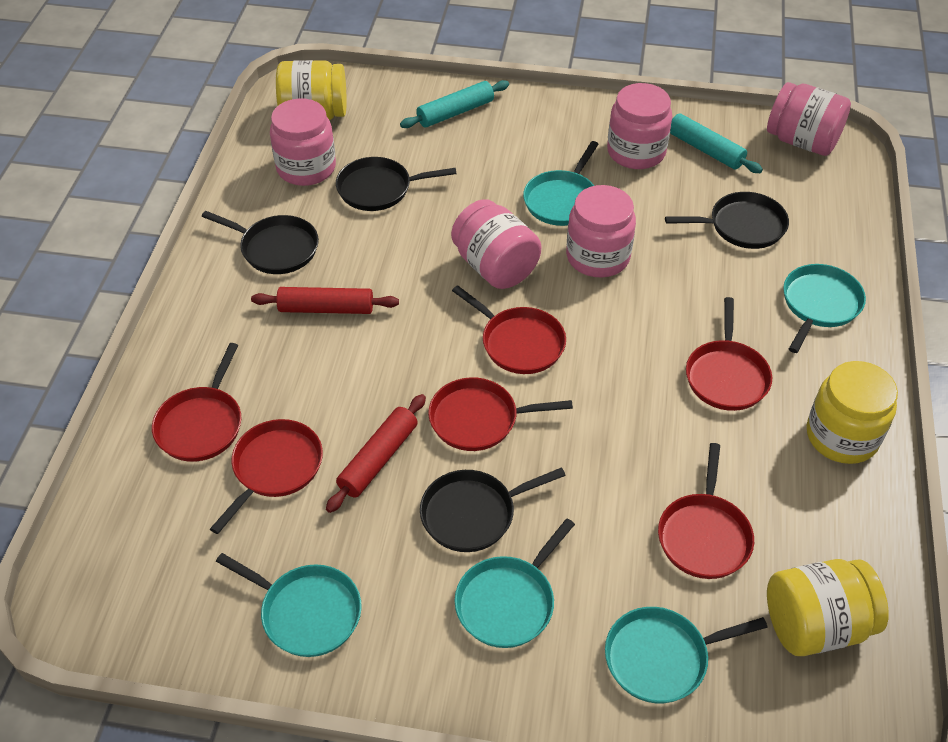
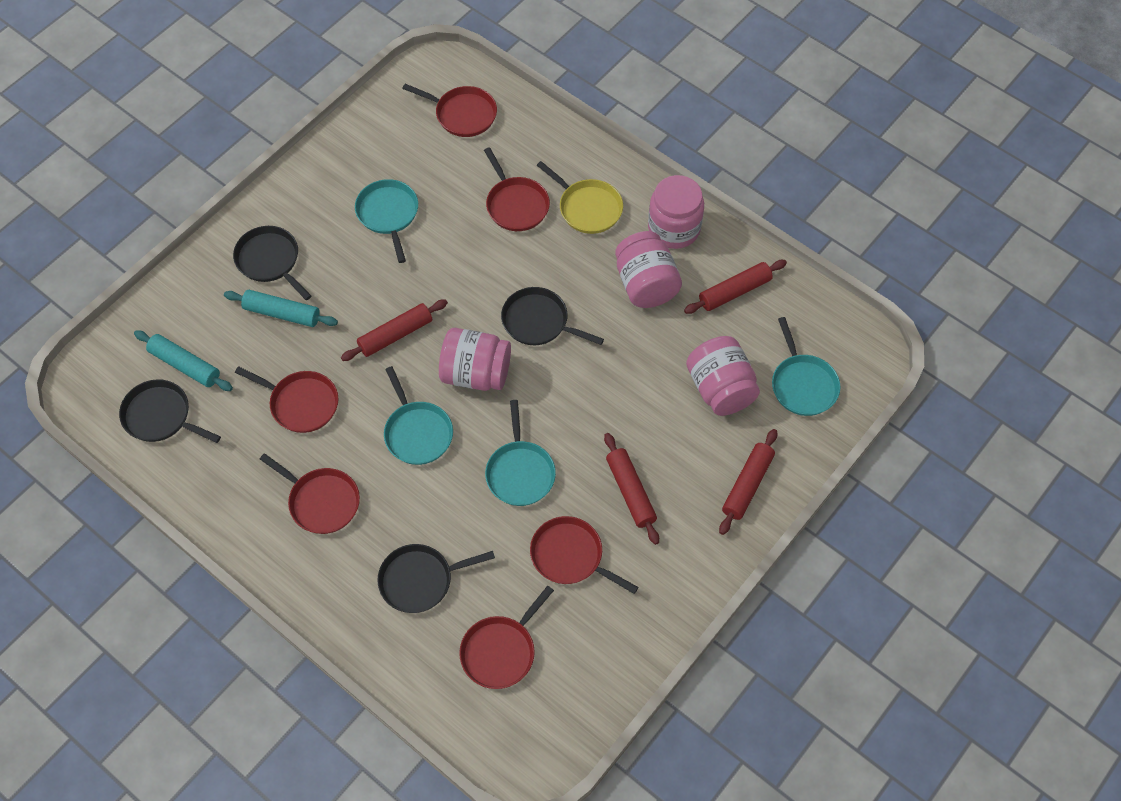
pink jar: [270,98,336,186] [451,199,542,289] [566,185,636,277] [607,83,672,169] [767,82,851,156] = 5 -> [439,328,511,391] [615,231,682,308] [648,175,704,249] [686,336,760,416] = 4
red rolling pin: [251,287,399,314] [326,394,426,513] = 2 -> [341,299,448,361] [604,433,659,545] [684,260,787,314] [719,429,777,535] = 4
turquoise pan: [216,553,362,657] [455,519,575,648] [523,141,598,226] [605,607,768,703] [783,264,866,353] = 5 -> [355,179,418,263] [384,366,453,465] [485,400,556,506] [772,317,841,416] = 4
yellow jar: [276,60,347,120] [767,559,889,656] [807,361,898,464] = 3 -> none = 0
yellow pan: none = 0 -> [536,161,623,234] = 1

